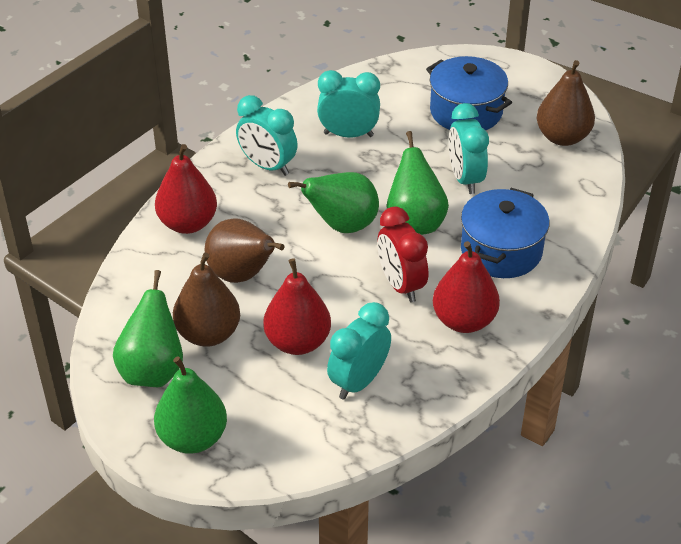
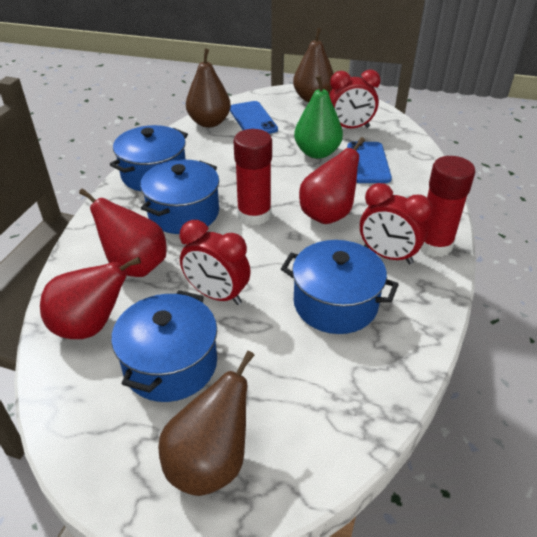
blue phone: none = 0 -> [230,101,278,134] [347,141,392,183] = 2
blue pot: [426,56,512,130] [461,188,550,278] = 2 -> [110,125,188,192] [111,290,217,402] [140,159,219,234] [281,240,399,334] = 4
green pear: [113,270,183,388] [154,356,227,454] [288,172,379,233] [387,131,449,235] = 4 -> [294,75,343,159] = 1
red clock: [377,207,428,302] = 1 -> [179,220,251,305] [329,69,381,128] [360,183,432,264] = 3
red glue stick: none = 0 -> [233,129,272,226] [420,156,475,257] = 2
turquoise clock: [236,95,298,176] [317,70,380,137] [327,302,391,400] [449,103,489,194] = 4 -> none = 0

